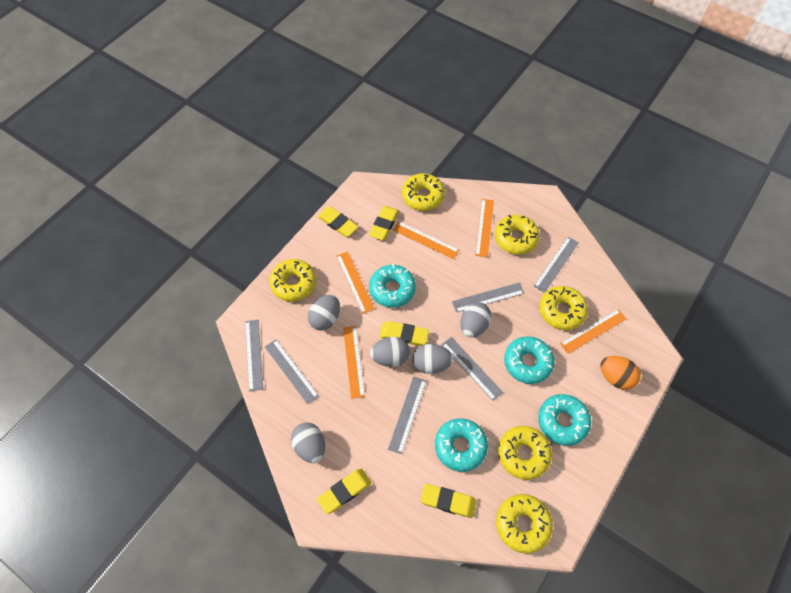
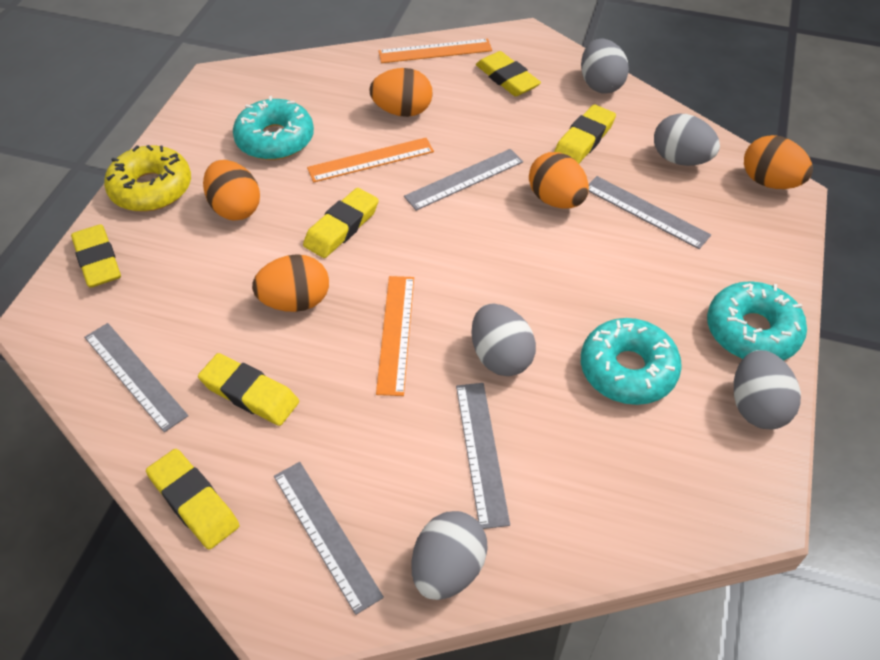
grey ruler: [245,320,263,392] [265,339,319,404] [388,376,426,454] [441,337,503,401] [452,282,524,313] [534,237,579,293] = 6 -> [84,323,188,432] [274,462,384,615] [404,149,523,211] [456,383,510,529] [588,176,711,249] = 5
orange egg: [600,356,641,390] = 1 -> [203,160,260,221] [252,254,329,312] [369,68,433,117] [529,152,589,209] [744,135,813,189] = 5
orange ruler: [336,252,374,314] [343,326,365,399] [393,221,459,259] [475,199,494,257] [560,309,627,354] = 5 -> [307,138,434,183] [376,276,414,396] [378,39,492,63] = 3
turquoise donut: [369,264,416,308] [435,418,488,472] [504,336,555,384] [538,394,591,446] = 4 -> [233,96,314,160] [581,318,682,405] [707,281,807,360] = 3
yellow donut: [269,259,316,302] [402,173,445,211] [494,215,540,255] [496,494,553,554] [498,426,552,480] [539,286,588,330] = 6 -> [104,145,191,212] = 1
yellow eraser: [317,469,371,514] [318,207,358,237] [369,206,399,240] [379,321,429,346] [421,484,476,518] = 5 -> [71,224,121,288] [146,449,239,550] [198,353,299,426] [303,188,379,258] [476,51,541,97] [554,105,616,164] = 6

